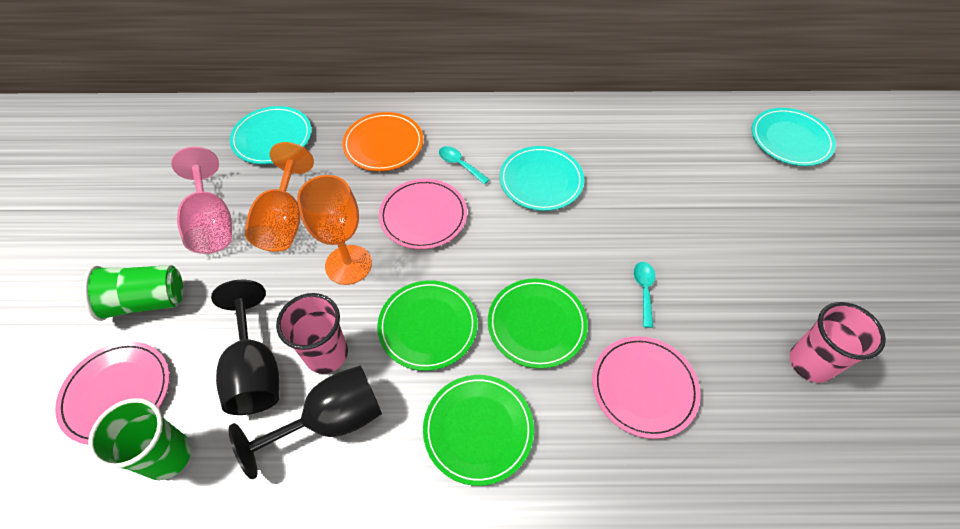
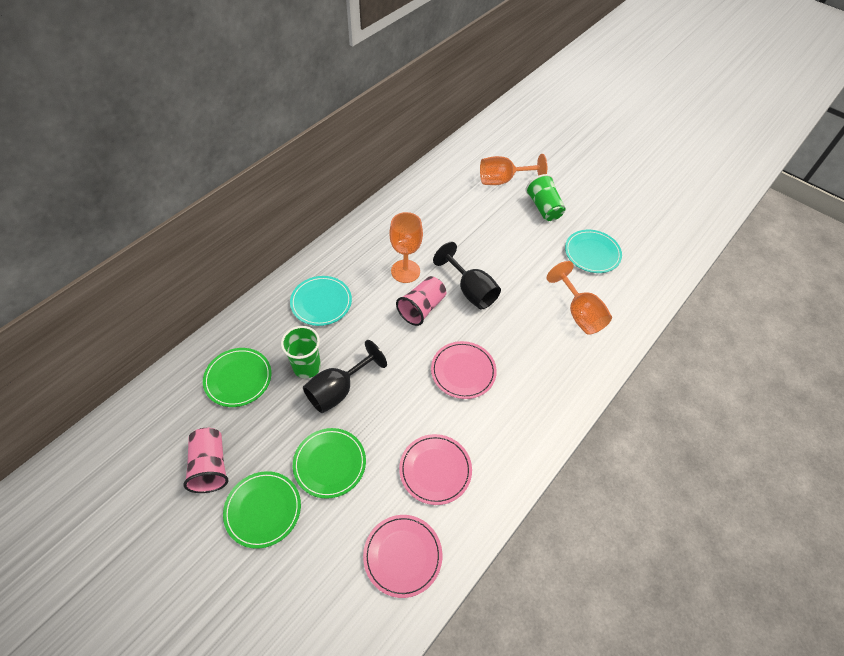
orange goblet: [245,142,314,252] [297,175,372,285] = 2 -> [389,212,423,283] [480,154,547,185] [547,261,612,335] = 3
orange plate: [342,112,423,171] = 1 -> none = 0
pink goblet: [171,146,232,254] = 1 -> none = 0
turquoise plate: [230,106,311,164] [499,146,584,211] [752,108,836,166] = 3 -> [290,276,352,326] [565,230,622,273] = 2
turquoise spoon: [439,146,490,184] [634,262,655,328] = 2 -> none = 0

